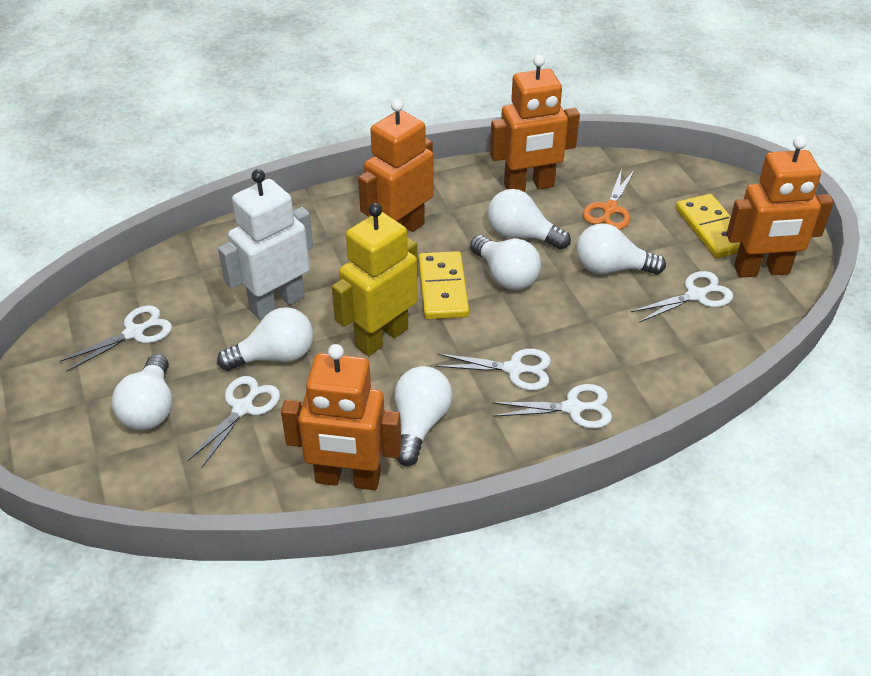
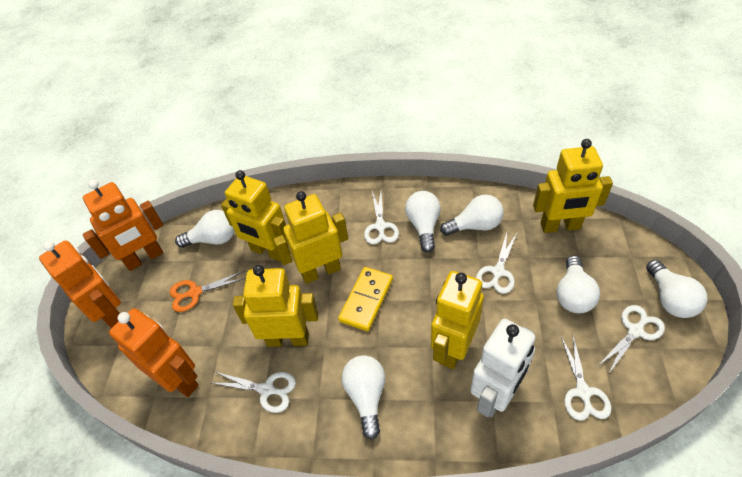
orange robot: [281,344,401,490] [358,99,434,232] [490,55,580,192] [726,136,834,278] = 4 -> [39,240,121,328] [83,180,164,271] [109,308,199,397] = 3
yellow domino: [419,251,469,319] [676,194,740,258] = 2 -> [338,267,393,331] = 1
yellow robot: [332,203,418,356] = 1 -> [221,170,287,262] [233,265,319,347] [273,191,348,284] [431,271,484,369] [533,139,613,233] = 5

